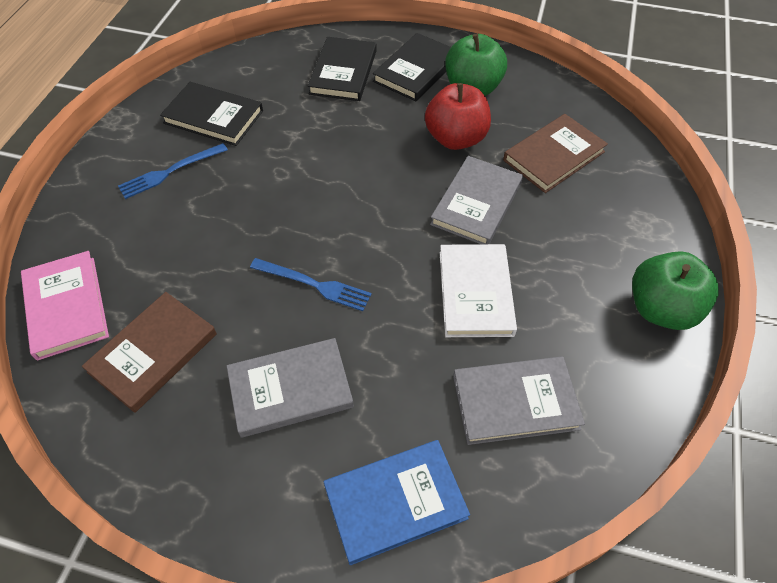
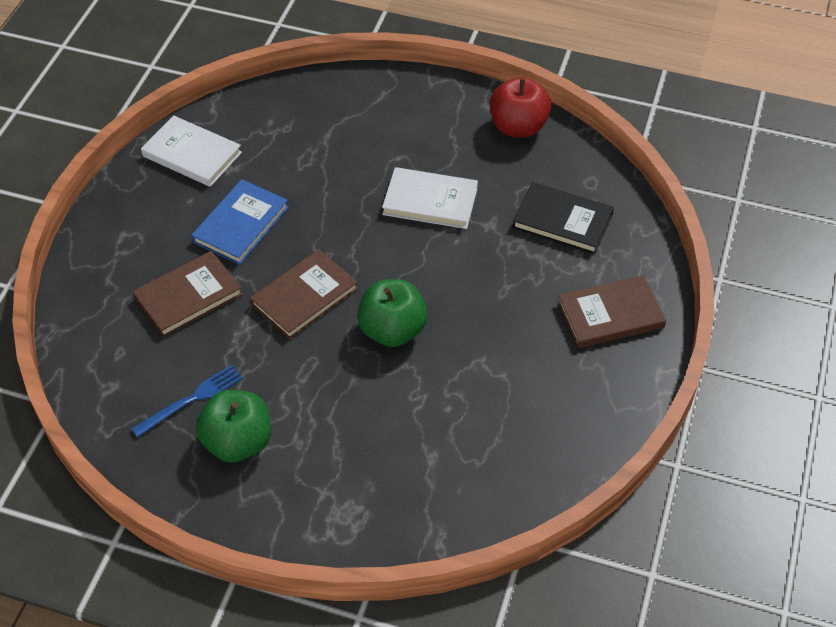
black book: [160,82,263,146] [308,37,377,101] [373,33,451,101] = 3 -> [512,182,614,254] = 1
blue fork: [118,143,228,199] [250,258,372,311] = 2 -> [131,365,243,438] = 1
brown book: [82,292,217,413] [503,114,608,193] = 2 -> [133,251,243,337] [250,249,358,339] [558,275,666,348] = 3
grey book: [227,338,354,438] [430,156,523,244] [453,356,585,445] = 3 -> none = 0
pink book: [21,251,109,361] = 1 -> none = 0
white book: [440,244,517,337] = 1 -> [141,115,242,187] [382,167,478,229] = 2

